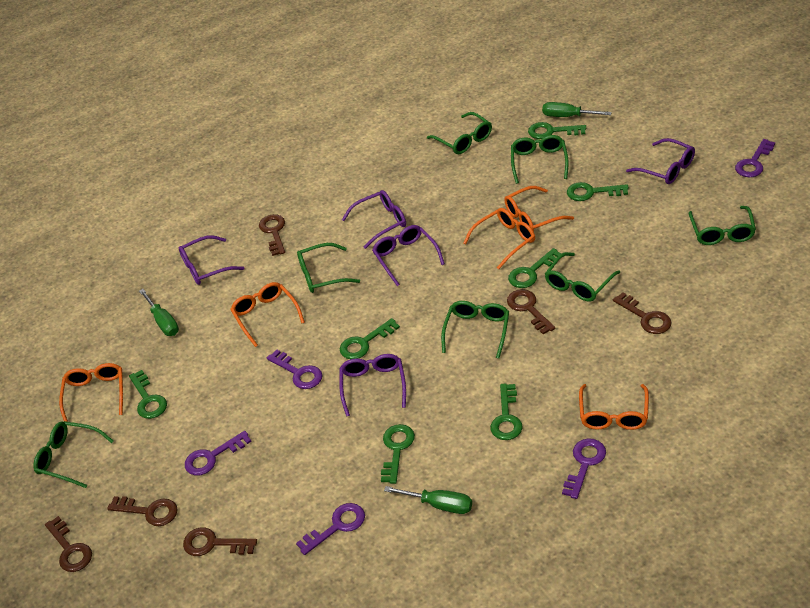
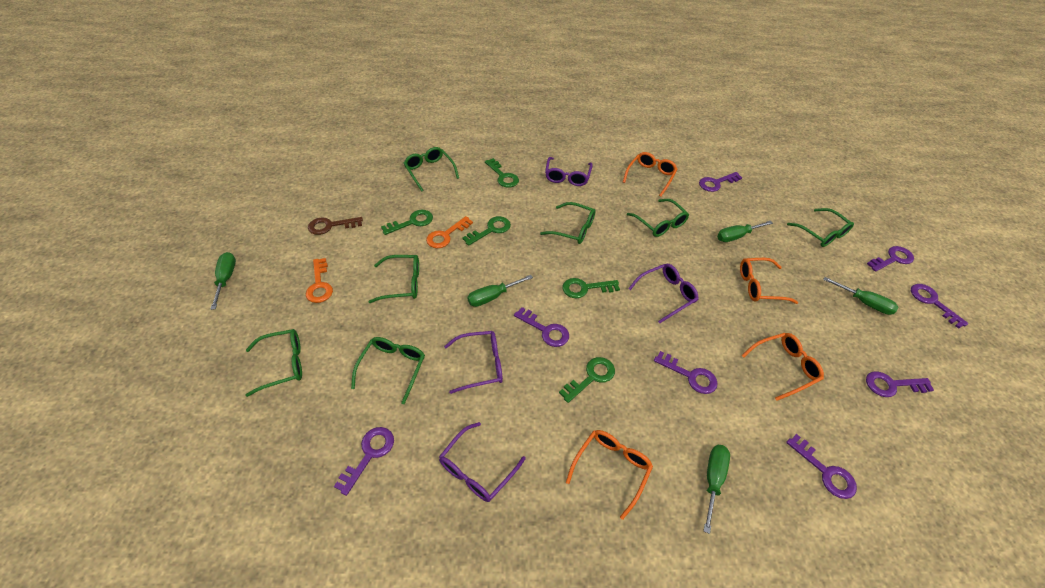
brown key: [45,516,92,572] [107,496,178,526] [183,527,257,556] [259,214,285,256] [507,289,555,334] [613,292,672,334] = 6 -> [308,217,363,235] = 1
green key: [129,370,167,419] [340,318,400,359] [381,424,415,484] [490,383,523,440] [508,248,561,288] [528,122,586,139] [567,182,629,201] = 7 -> [381,210,433,235] [462,216,511,246] [485,158,519,188] [559,357,615,403] [562,278,620,298] = 5
green screwdriver: [139,289,179,336] [384,486,472,514] [542,102,612,117] = 3 -> [210,252,236,310] [467,275,533,307] [704,445,730,534] [717,221,773,242] [823,277,898,315] = 5
orange glasses: [59,363,123,422] [230,282,305,347] [464,208,535,269] [504,186,574,232] [579,384,649,430] = 5 -> [566,430,653,520] [623,152,678,197] [740,258,798,304] [742,333,824,401] = 4
orange key: none = 0 -> [306,258,333,303] [426,216,473,248] = 2
purple glasses: [179,235,244,285] [339,354,406,417] [342,190,406,249] [372,225,445,286] [626,138,695,184] = 5 -> [439,422,526,502] [444,331,503,394] [545,157,593,186] [628,264,699,323] = 4
purple key: [185,431,252,476] [267,350,323,389] [296,503,365,555] [562,438,606,499] [735,139,775,177] = 5 -> [334,427,394,496] [514,307,569,347] [654,351,718,394] [699,172,742,192] [786,434,857,499] [866,371,934,397] [867,246,914,272] [911,284,968,329] = 8

